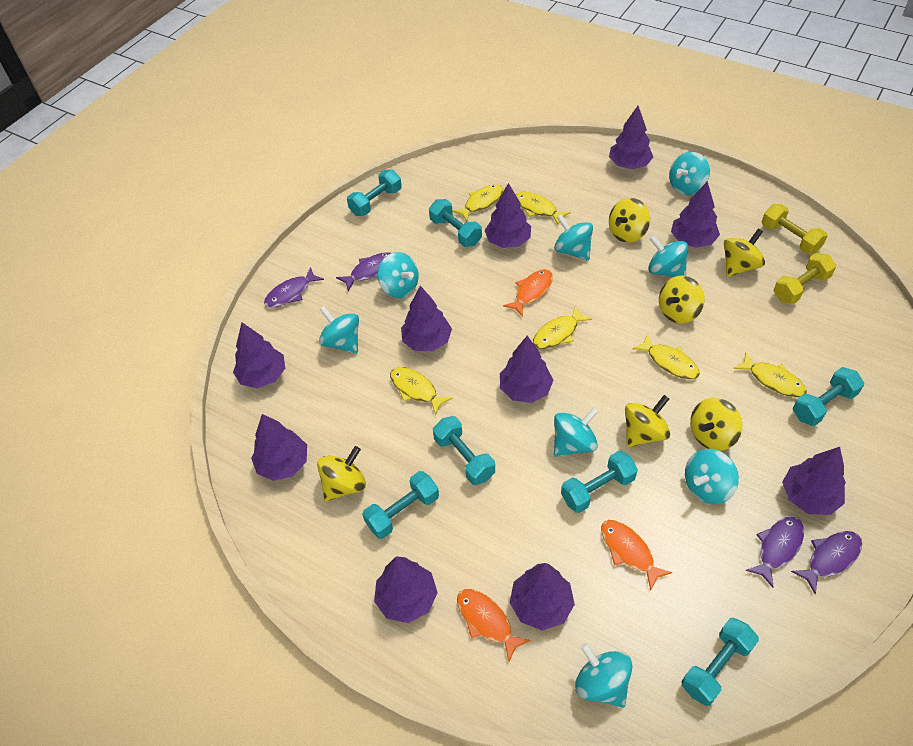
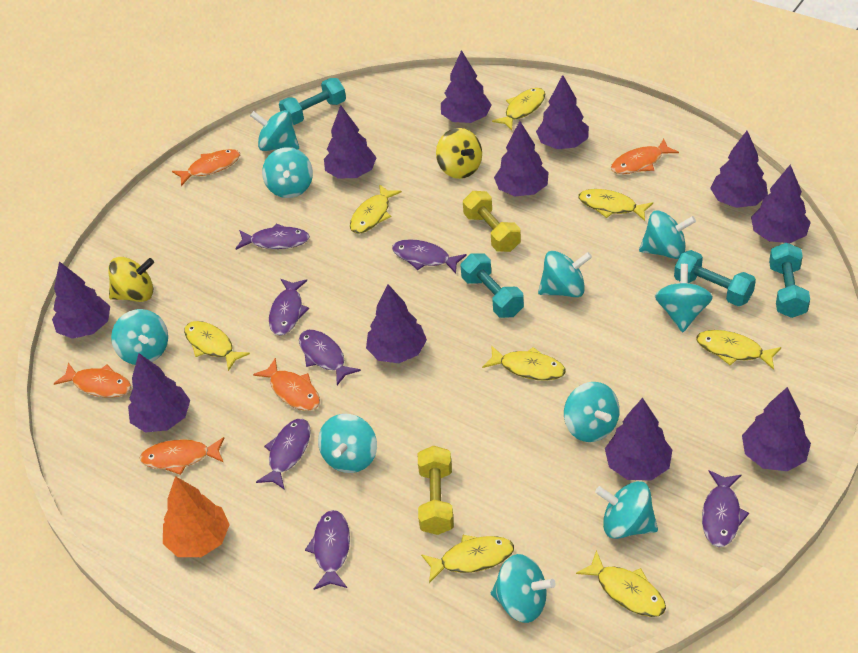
orange fish: [457,589,531,661] [503,269,553,317] [601,520,672,591] = 3 -> [54,363,131,398] [140,437,225,475] [172,149,240,186] [253,358,320,411] [611,139,679,174] = 5
orange tree: none = 0 -> [163,476,230,557] = 1
purple fish: [264,267,324,308] [336,252,391,291] [745,516,804,588] [791,531,862,594] = 4 -> [236,223,310,250] [256,419,311,490] [269,279,309,336] [299,330,361,385] [305,510,350,590] [392,239,467,273] [702,470,749,547] = 7
purple tree: [233,322,285,388] [251,414,307,481] [374,556,438,623] [401,286,452,351] [484,183,531,248] [500,336,553,403] [510,563,575,631] [609,106,653,169] [671,181,720,248] [782,447,846,515] = 10 -> [52,261,110,339] [128,353,190,433] [324,105,377,179] [366,284,427,363] [441,50,492,123] [494,121,549,196] [536,75,589,149] [605,398,672,481] [710,131,768,208] [742,387,811,471] [751,165,811,243] = 11
turquoise dumbbell: [347,170,402,216] [362,471,439,539] [429,199,482,247] [433,416,495,485] [561,451,638,513] [682,618,759,706] [793,367,864,426] = 7 -> [279,78,346,125] [461,253,524,318] [674,250,756,306] [769,242,810,318] = 4
turquoise spinning top: [319,306,359,354] [378,252,419,298] [554,214,593,261] [554,407,599,457] [575,643,633,708] [648,235,688,277] [669,152,710,195] [685,449,739,504] = 8 -> [111,309,168,365] [250,110,299,151] [262,147,313,198] [318,414,377,473] [491,554,556,623] [538,251,592,297] [564,382,620,442] [595,481,658,539] [639,210,696,259] [655,264,713,332] = 10
yellow fish: [390,367,453,415] [452,185,503,221] [515,192,571,225] [533,306,592,349] [632,334,700,379] [733,352,807,397] = 6 -> [184,321,250,371] [350,184,402,234] [421,535,514,583] [482,345,566,381] [492,88,546,130] [576,550,666,617] [578,189,653,221] [696,330,781,370] = 8
yellow spinning top: [317,446,366,502] [609,198,650,243] [625,395,670,447] [659,276,705,324] [690,398,742,451] [724,229,765,277] = 6 -> [108,257,154,302] [436,128,482,179] = 2

